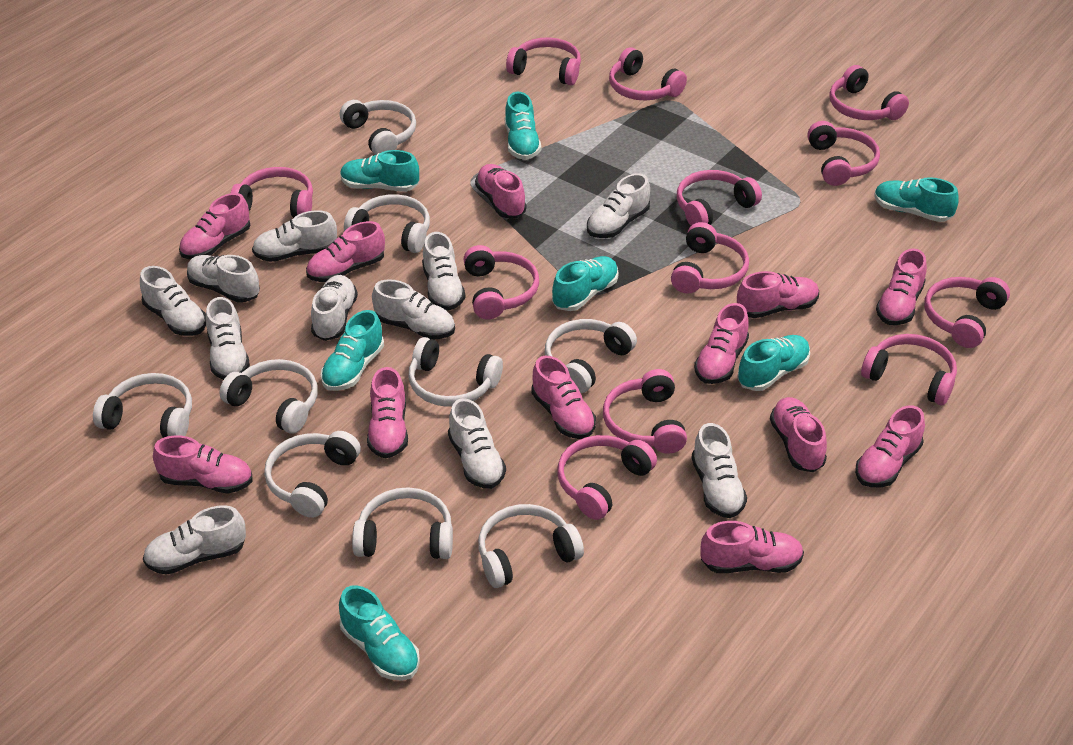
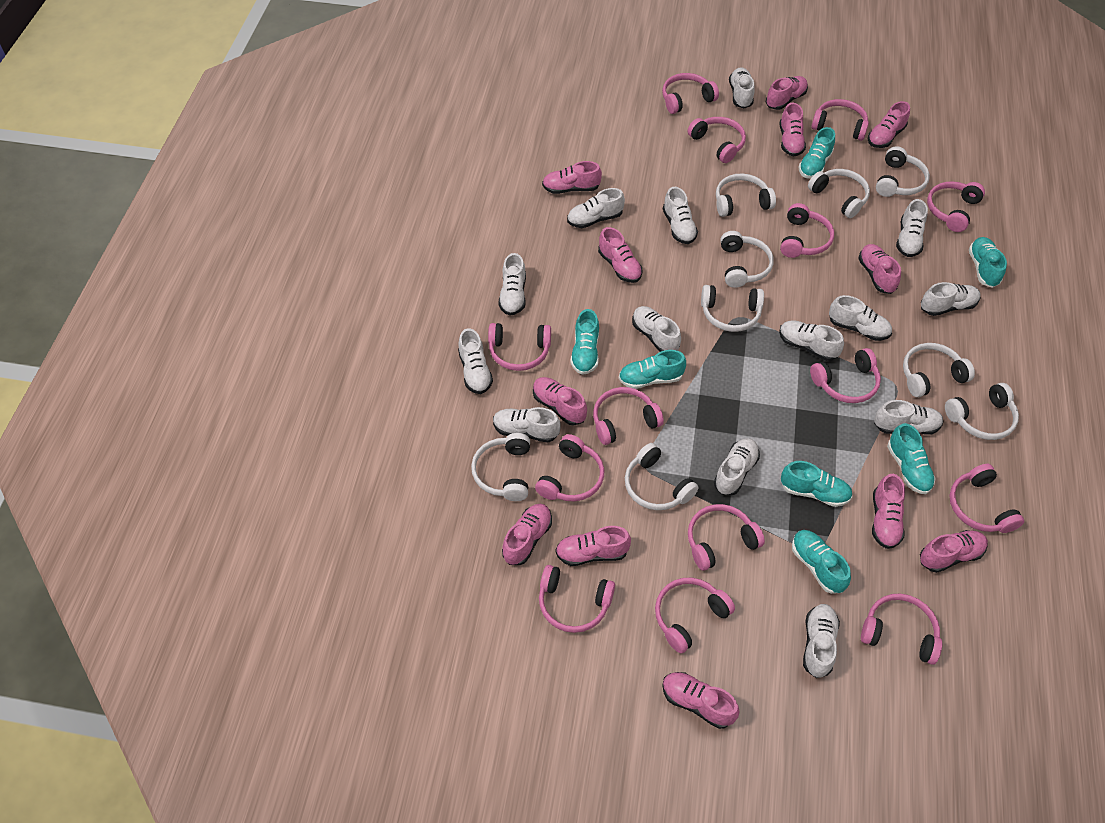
pink headphones: [230,167,313,218] [463,245,539,319] [506,38,581,85] [557,435,657,520] [603,369,687,454] [609,47,687,100] [671,222,749,294] [677,170,762,226] [807,121,880,186] [829,65,909,120] [861,334,957,405] [925,277,1010,348] = 12 -> [488,323,551,371] [535,434,604,501] [539,565,615,633] [593,387,664,445] [655,578,735,653] [662,73,719,114] [688,117,746,163] [688,504,765,571] [780,203,834,258] [810,348,881,403] [811,99,869,141] [861,594,942,665] [927,181,985,232] [949,464,1024,533] = 14
white shoe: [140,266,206,336] [143,505,246,575] [187,255,260,303] [206,297,250,380] [252,210,337,262] [311,275,358,341] [372,279,455,339] [422,232,465,311] [448,398,506,489] [587,173,650,238] [691,423,747,518] = 11 -> [458,328,493,394] [493,407,561,443] [498,253,526,316] [567,188,625,228] [632,306,681,352] [663,187,698,244] [714,438,760,495] [729,67,755,108] [779,321,844,361] [803,604,840,678] [829,295,892,341] [874,400,943,435] [896,199,928,257] [921,282,980,316] = 14

